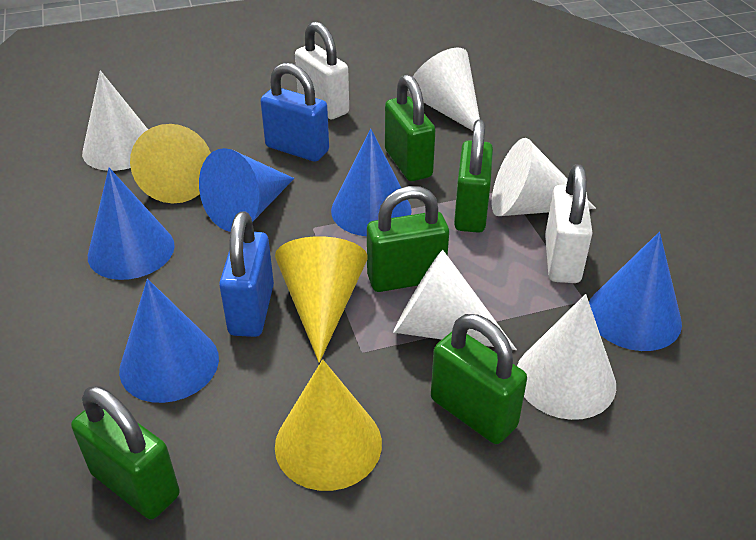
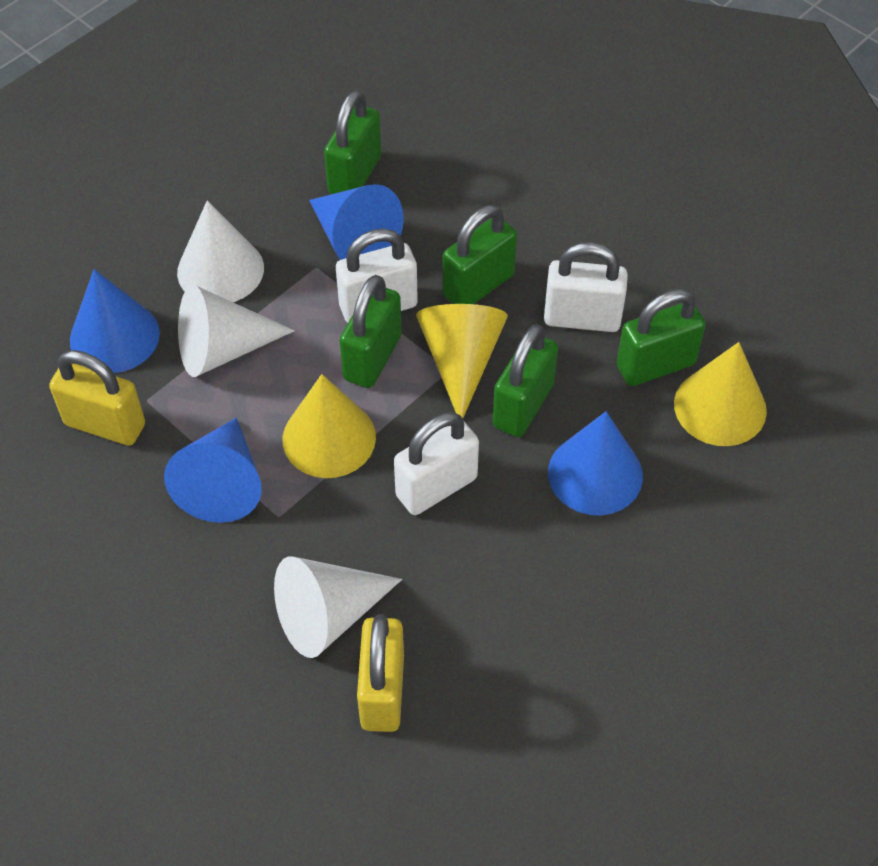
blue cone: [88,168,175,280] [119,279,219,403] [199,148,294,232] [331,129,412,236] [589,232,682,351] = 5 -> [70,269,160,373] [164,418,262,523] [309,184,404,260] [548,412,643,515] = 4
blue padlock: [219,211,274,337] [261,63,329,162] = 2 -> none = 0
white cone: [82,70,148,171] [393,250,517,350] [408,47,480,131] [492,138,596,216] [517,294,616,420] = 5 -> [177,200,264,302] [178,285,295,377] [274,556,402,658] = 3
white padlock: [295,21,349,119] [545,164,592,283] = 2 -> [336,229,418,323] [394,412,479,515] [544,242,628,332] = 3
yellow padlock: none = 0 -> [49,350,145,446] [357,614,404,732] = 2

